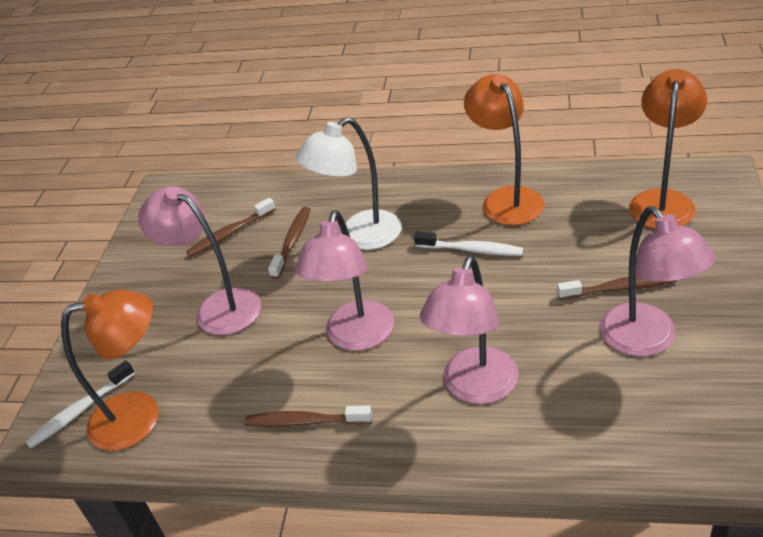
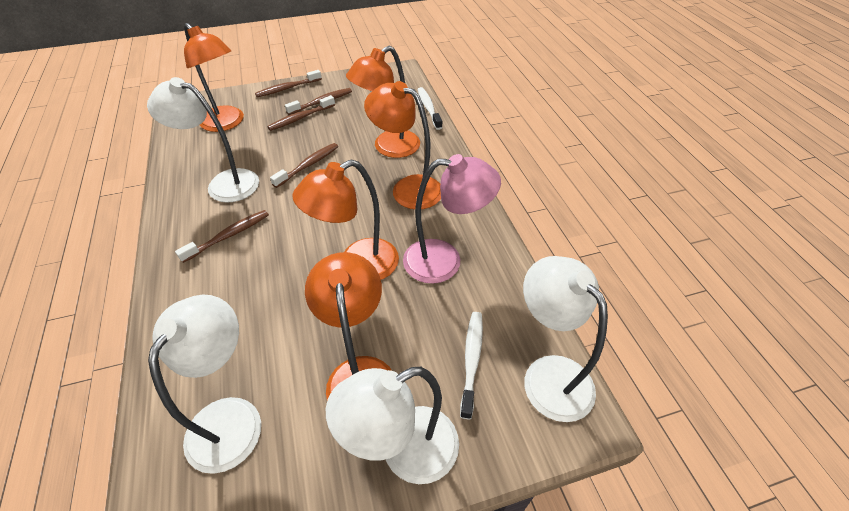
brown toothbrush: [186,197,276,257] [245,405,372,427] [268,207,311,279] [557,275,677,300] = 4 -> [175,210,269,263] [255,70,322,97] [267,95,335,131] [270,143,338,188] [285,88,352,115] = 5
orange lamp: [61,290,159,451] [464,74,544,225] [629,69,707,229] = 3 -> [184,23,244,132] [293,159,399,280] [305,252,392,400] [346,46,420,158] [364,81,441,209] = 5
pink lamp: [138,186,261,335] [295,210,394,351] [420,256,519,404] [600,206,716,356] = 4 -> [403,154,501,284] = 1
white lamp: [296,117,402,250] = 1 -> [147,77,259,203] [148,295,261,474] [326,367,459,484] [523,256,608,422] = 4

